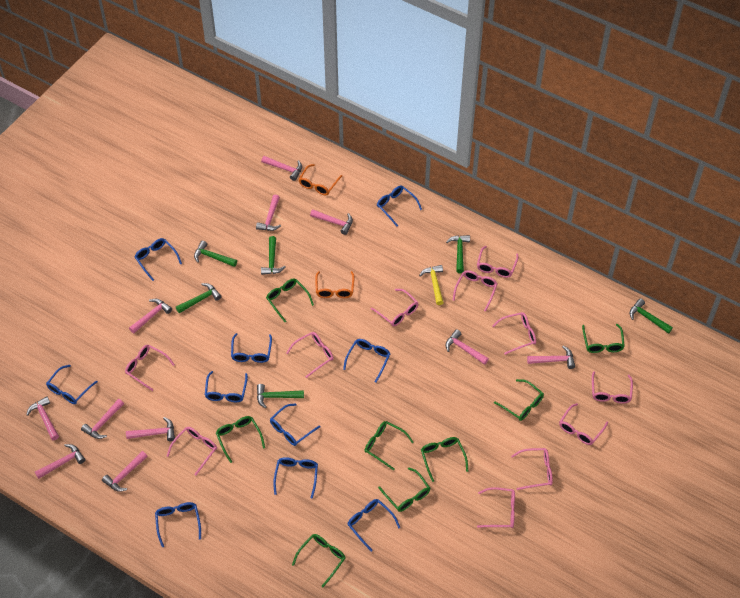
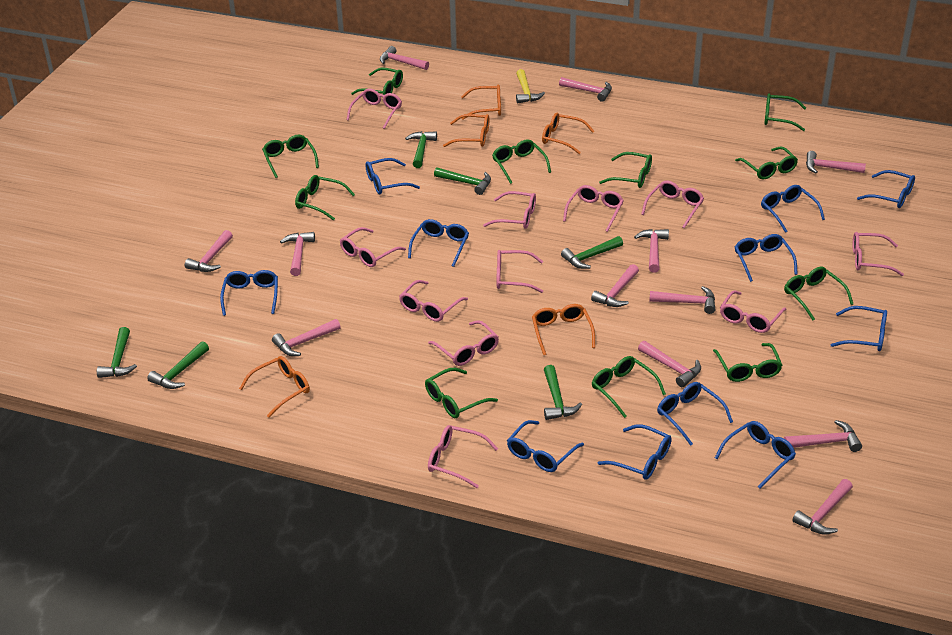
blue glasses: [46,365,98,404] [135,238,182,281] [155,502,201,547] [205,371,248,402] [231,333,272,363] [270,403,321,446] [273,457,318,498] [343,339,390,383] [347,499,400,552] [377,186,422,227] = 10 -> [220,270,278,316] [365,158,420,195] [408,219,469,267] [507,420,584,472] [598,424,672,480] [657,382,733,446] [715,421,796,489] [735,234,798,282] [761,185,825,233] [831,306,887,351] [857,170,915,208] = 11
green glasses: [216,416,265,463] [266,279,314,322] [292,534,345,587] [365,421,414,471] [378,467,430,512] [421,437,468,482] [494,379,544,421] [582,324,625,353] = 8 -> [262,135,319,178] [295,175,355,220] [351,68,403,95] [425,368,498,418] [492,139,551,184] [592,356,666,418] [599,152,652,188] [713,343,782,382] [735,147,798,180] [764,93,806,131] [784,267,853,320] = 11
orange glasses: [298,164,342,195] [315,271,355,298] = 2 -> [239,356,310,418] [443,114,489,147] [461,85,501,120] [532,304,595,355] [542,113,594,154] = 5
pink hammer: [26,396,59,440] [35,444,85,479] [81,399,124,439] [102,451,148,492] [126,417,175,441] [129,299,172,333] [256,195,281,231] [261,156,302,181] [310,210,353,235] [445,329,489,365] [527,346,575,369] = 11 -> [185,230,233,272] [272,319,341,356] [280,232,315,276] [380,46,429,70] [559,77,612,102] [591,264,639,307] [634,229,669,273] [638,341,701,387] [649,286,715,314] [784,420,862,452] [792,479,853,535] [806,151,866,173] = 12

